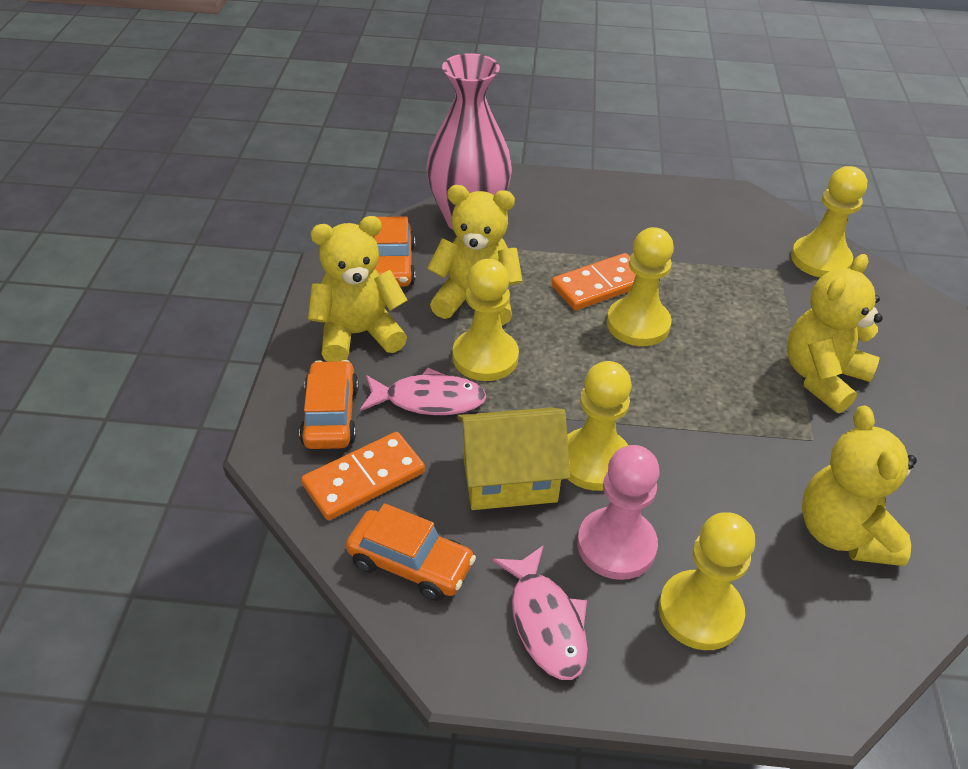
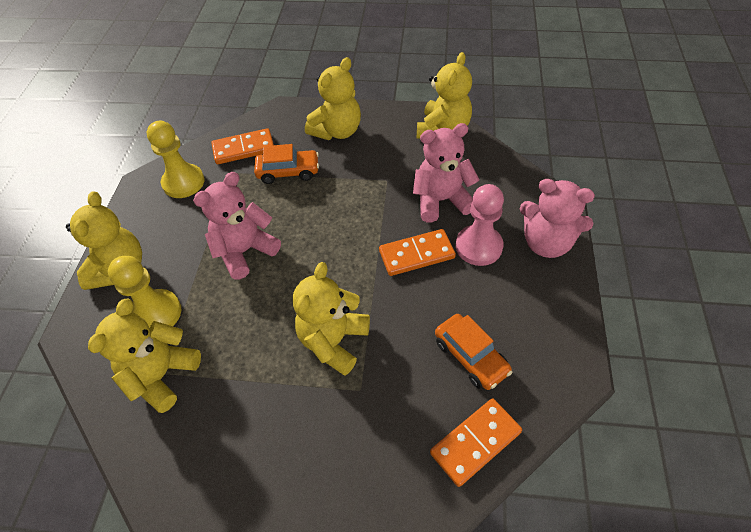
orange car: [299,360,359,449] [346,503,476,601] [373,216,416,287] = 3 -> [254,144,319,184] [435,314,513,390] = 2
orange domino: [301,432,425,520] [552,253,636,310] = 2 -> [211,128,274,164] [379,229,456,276] [430,398,522,487] = 3
pink fish: [360,368,487,415] [492,545,588,680] = 2 -> none = 0
pink teddy bear: none = 0 -> [193,172,281,280] [413,123,480,222] [520,179,595,258] = 3
pink vase: [427,53,512,230] = 1 -> none = 0
yellow house: [457,407,570,510] = 1 -> none = 0
yellow pawn: [453,259,519,381] [567,361,632,491] [607,227,674,346] [658,512,755,650] [791,166,868,278] = 5 -> [108,256,181,328] [147,121,204,198] = 2
yellow teddy bear: [308,216,407,362] [427,185,523,325] [787,254,883,413] [802,405,917,566] = 4 -> [66,191,142,290] [88,299,201,413] [293,262,370,376] [305,57,361,140] [417,52,472,139] = 5

